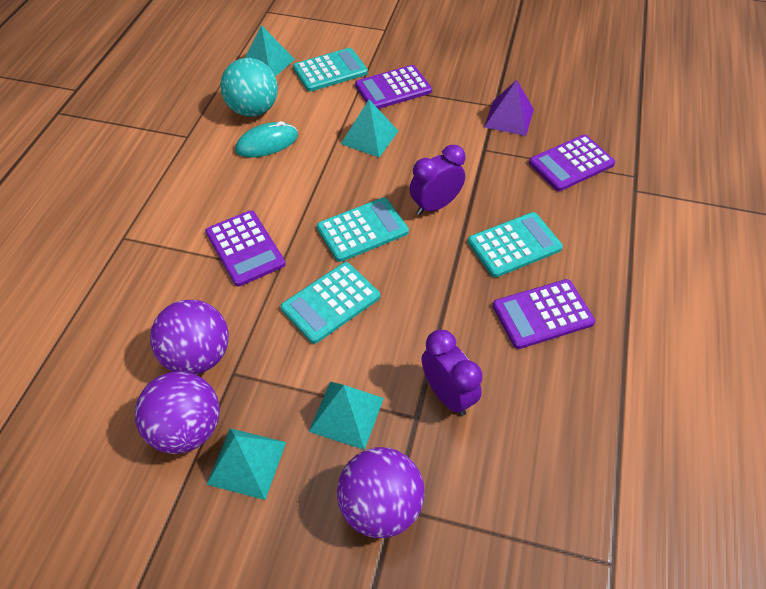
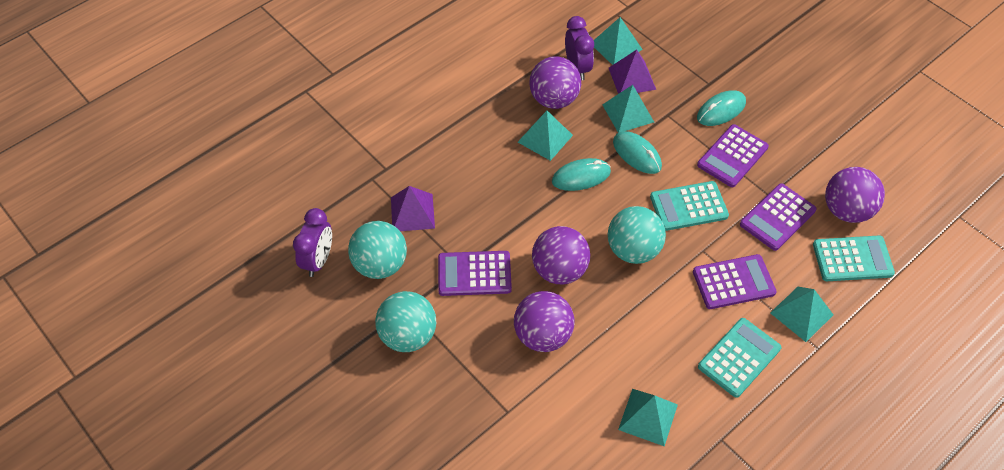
purple ball: [135,371,220,454] [150,300,229,375] [337,447,424,538] = 3 -> [514,291,575,352] [529,56,581,109] [532,226,590,285] [825,167,885,223] = 4
purple pyramid: [484,80,534,136] = 1 -> [391,186,435,231] [609,50,656,94] = 2
turquoise ball: [220,58,278,117] = 1 -> [348,221,407,279] [375,291,436,352] [608,206,666,264] = 3
turquoise calculator: [281,262,380,344] [293,48,368,92] [317,197,409,262] [468,212,563,277] = 4 -> [650,181,729,231] [698,318,781,398] [813,236,895,281] = 3
turquoise mouse: [235,121,298,158] = 1 -> [552,158,611,191] [613,131,662,174] [697,90,746,126] = 3
turquoise pyramid: [207,428,286,500] [245,25,295,77] [309,382,384,450] [341,100,398,157] = 4 -> [518,111,573,161] [594,17,643,65] [602,85,654,133] [618,389,678,447] [770,287,833,342] = 5

